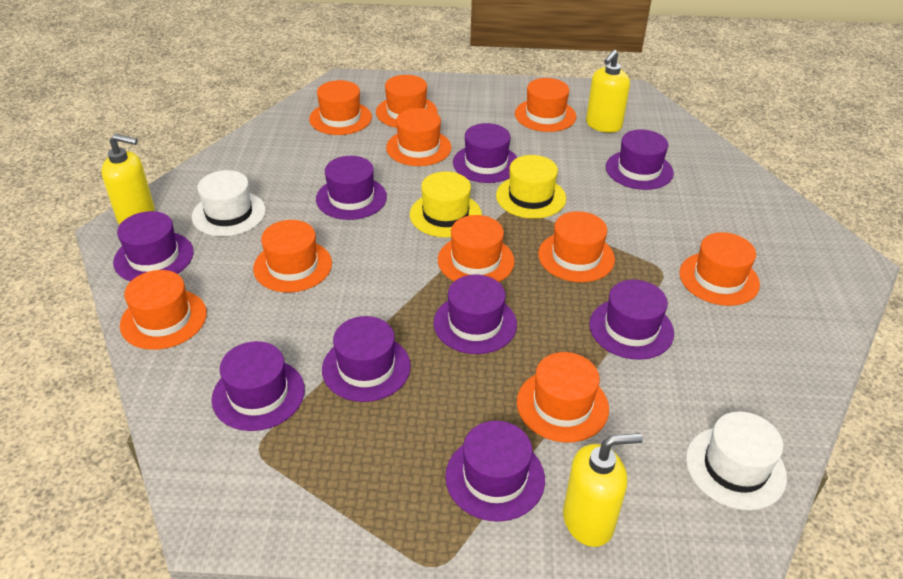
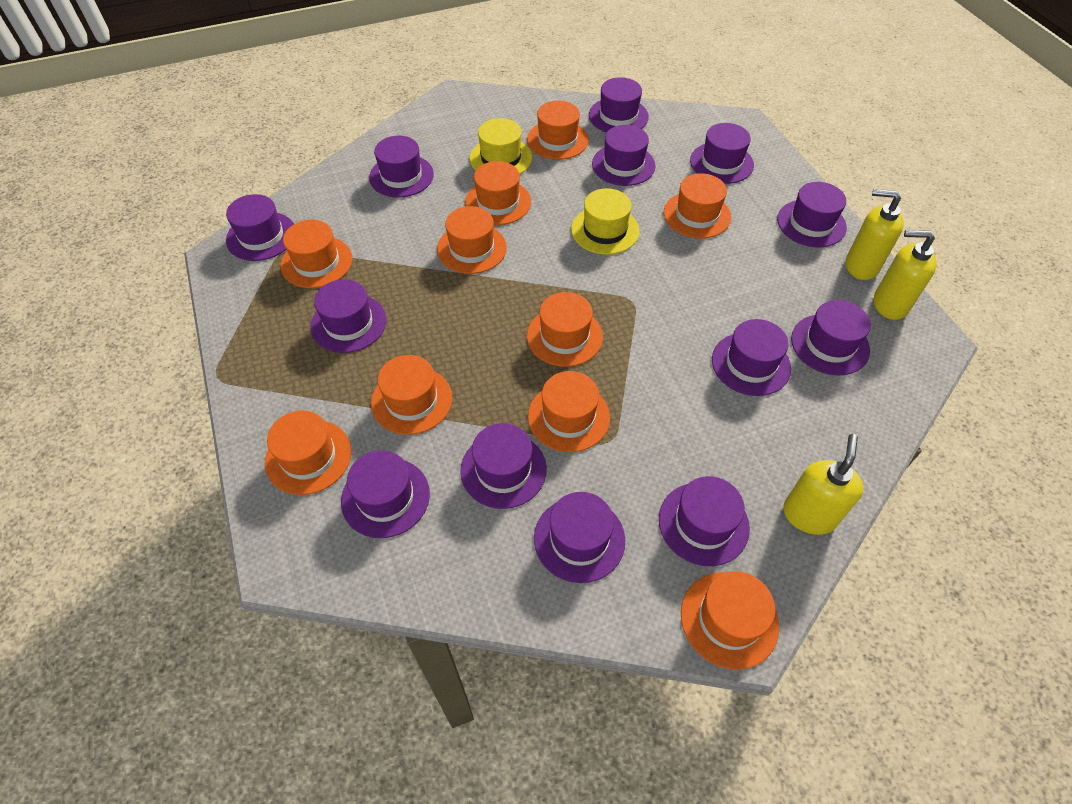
purple hat: [113,211,194,281] [211,341,305,431] [316,156,387,220] [322,316,411,402] [433,275,517,354] [445,421,545,522] [453,123,517,183] [589,279,674,360] [606,130,674,190] = 9 -> [226,194,294,261] [310,279,387,353] [341,450,430,538] [369,136,434,198] [460,423,547,509] [534,492,625,583] [589,77,649,133] [592,125,656,186] [659,476,750,566] [690,123,754,184] [712,319,791,396] [777,182,847,247] [791,300,871,376] = 13
white hat: [192,170,266,236] [686,412,787,510] = 2 -> none = 0

